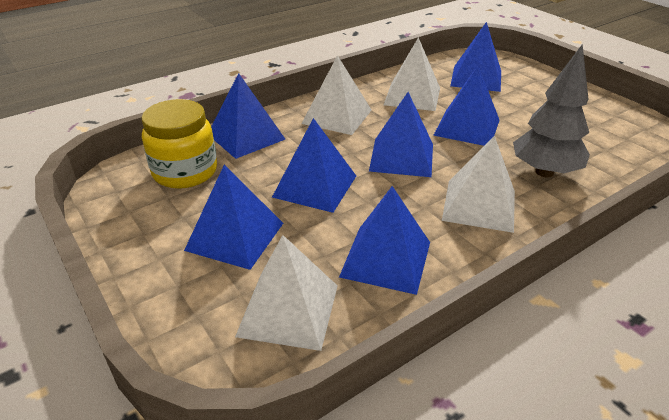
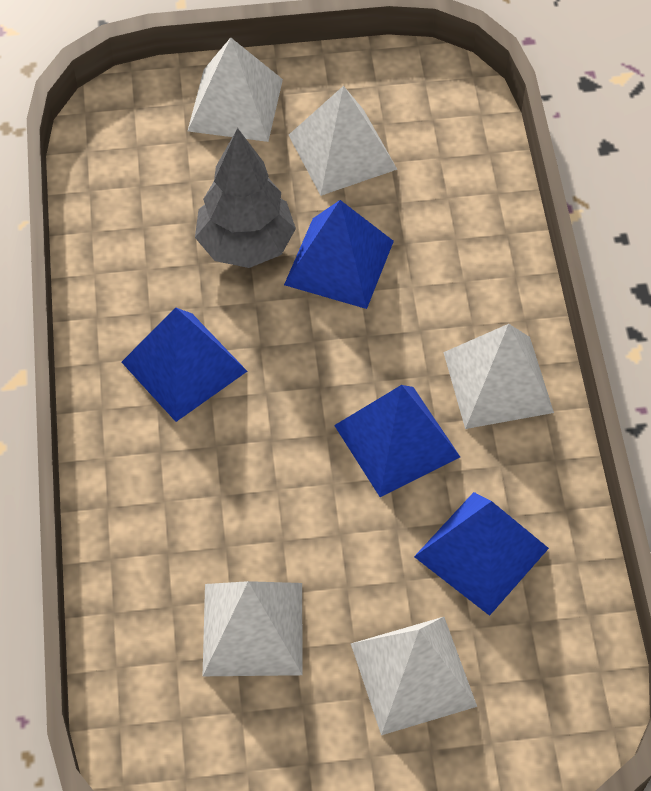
blue pyramid: [184,165,283,270] [211,73,285,159] [272,118,356,213] [339,186,430,295] [369,92,433,177] [433,66,500,146] [450,22,501,92] = 7 -> [122,308,247,422] [284,200,394,309] [334,385,460,497] [414,492,549,616] = 4
white pyramid: [235,235,338,351] [301,55,372,135] [384,37,440,111] [442,135,515,233] = 4 -> [188,37,283,142] [202,581,303,676] [289,86,397,196] [351,617,477,735] [443,324,554,429] = 5
yellow jar: [141,99,217,189] = 1 -> none = 0

